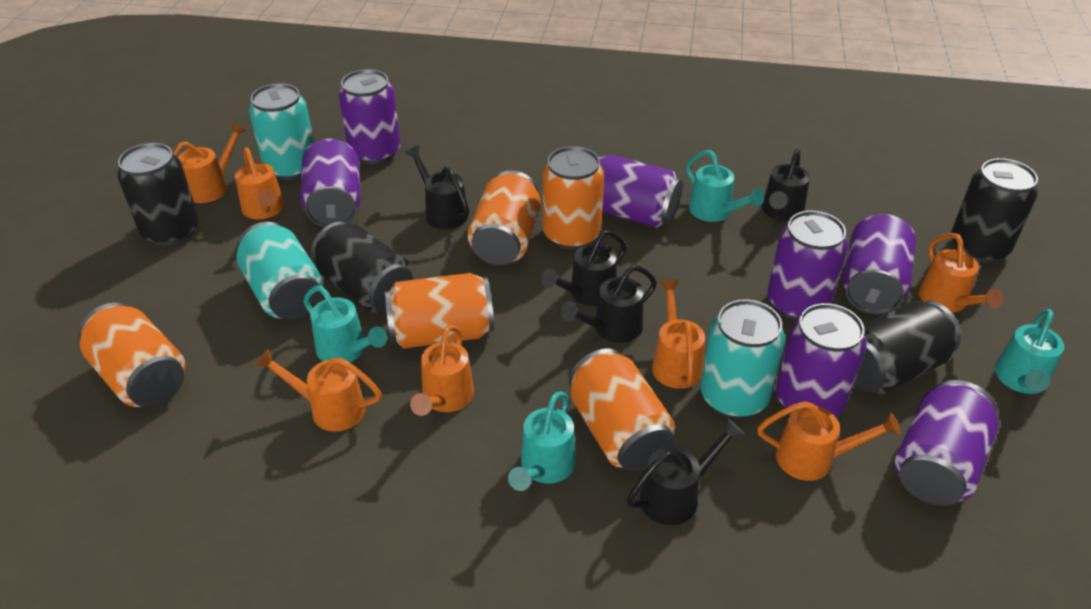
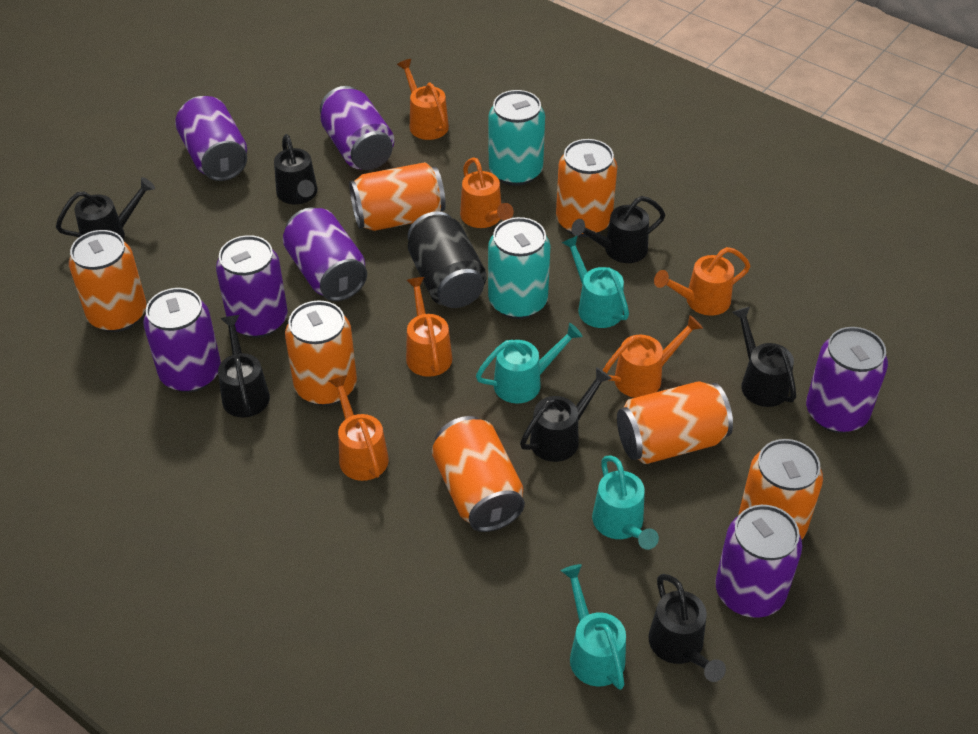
black can: [117,143,199,246] [311,222,413,313] [854,301,961,394] [951,158,1038,263] = 4 -> [408,211,487,308] = 1
black watering can: [405,145,469,229] [541,230,627,306] [561,265,657,343] [627,418,744,525] [762,149,810,221] = 5 -> [56,177,155,240] [218,315,270,418] [274,134,318,204] [520,367,612,462] [571,196,665,263] [648,574,726,682] [732,307,796,407] = 7
orange can: [78,303,186,407] [385,273,494,349] [468,170,541,265] [543,146,604,250] [569,348,675,472] = 5 -> [69,230,146,332] [285,300,357,406] [349,162,446,231] [432,416,525,532] [556,139,617,237] [617,381,733,464] [738,439,823,539] = 7
orange watering can: [173,122,247,203] [235,147,284,219] [255,349,382,431] [410,325,474,416] [652,280,705,389] [757,401,901,481] [919,233,1004,313] = 7 -> [329,375,389,481] [397,59,449,140] [406,277,452,377] [460,157,514,228] [603,315,703,398] [654,247,751,316] = 6
turquoise can: [237,222,324,320] [249,83,314,180] [700,300,785,418] = 3 -> [488,217,551,319] [489,90,545,186] = 2

